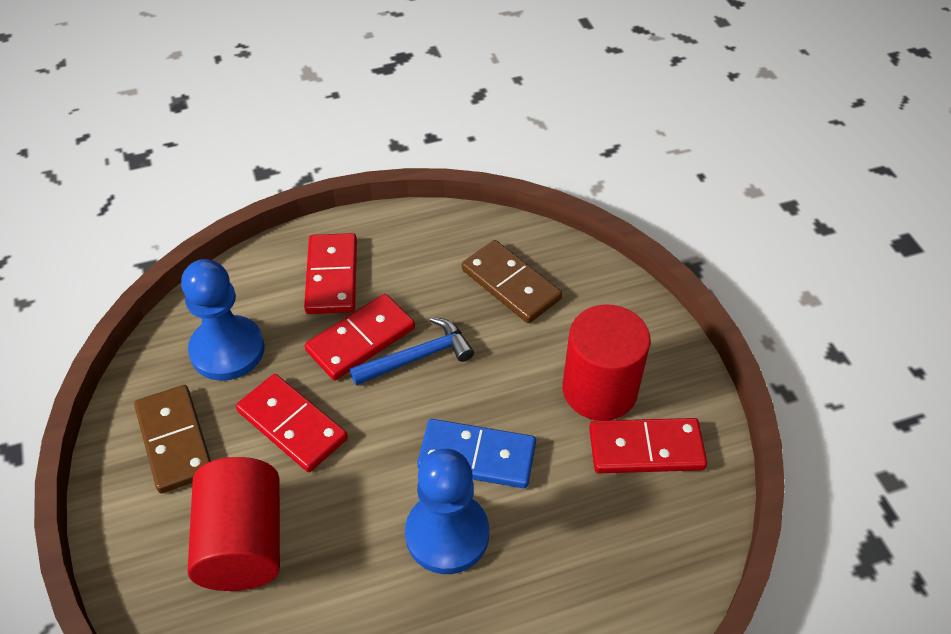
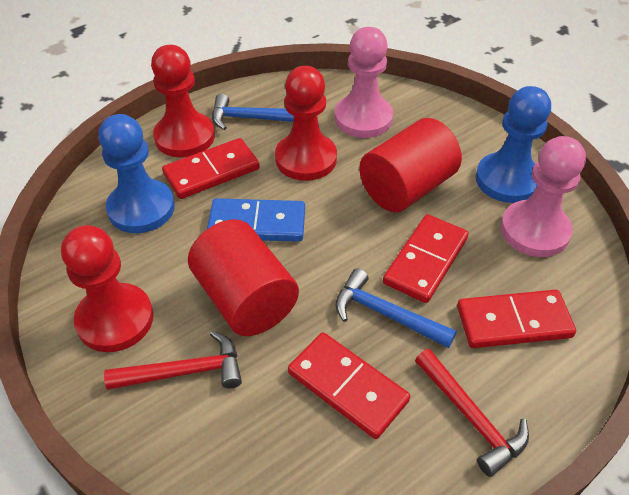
blue hammer: [350,317,474,386] = 1 -> [212,94,294,130] [335,268,457,348] = 2
brown domino: [134,385,211,493] [462,240,562,323] = 2 -> none = 0
pink pawn: none = 0 -> [335,27,393,138] [501,136,586,257] = 2
red hammer: none = 0 -> [104,331,242,390] [415,349,529,477] = 2
red pawn: none = 0 -> [61,225,153,352] [151,45,215,158] [275,66,337,181] = 3

